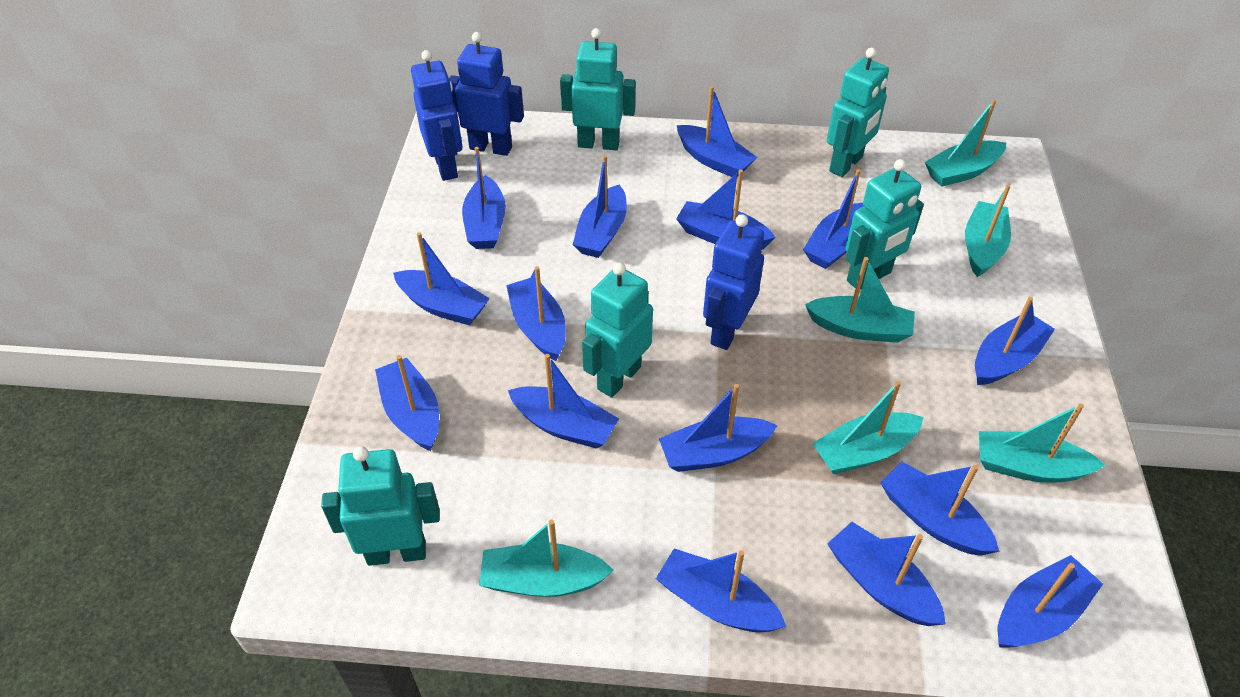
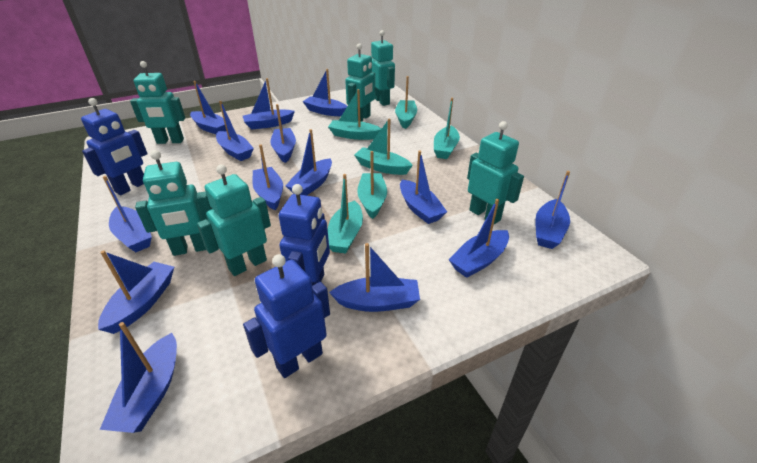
blue boat: [375,355,439,451] [393,232,490,325] [462,147,506,249] [506,266,566,361] [508,354,619,449] [573,155,627,258] [656,549,786,633] [659,384,778,472] [676,169,776,249] [677,86,757,177] [803,169,863,269] [827,522,946,626] [881,462,1000,556] [975,297,1055,385] [998,555,1103,648] = 15 -> [98,250,174,334] [100,322,177,433] [103,176,152,252] [190,81,226,134] [216,101,254,161] [243,78,295,130] [252,144,283,210] [270,104,296,163] [285,129,332,196] [302,69,347,116] [329,243,420,312] [400,151,447,224] [449,199,509,278] [535,171,570,249] = 14
turquoise robot: [321,446,440,566] [560,28,636,150] [582,262,653,398] [827,48,889,177] [846,159,924,290] = 5 -> [130,61,185,144] [135,150,212,256] [197,164,271,276] [345,43,375,122] [371,30,395,106] [467,121,524,224] = 6

